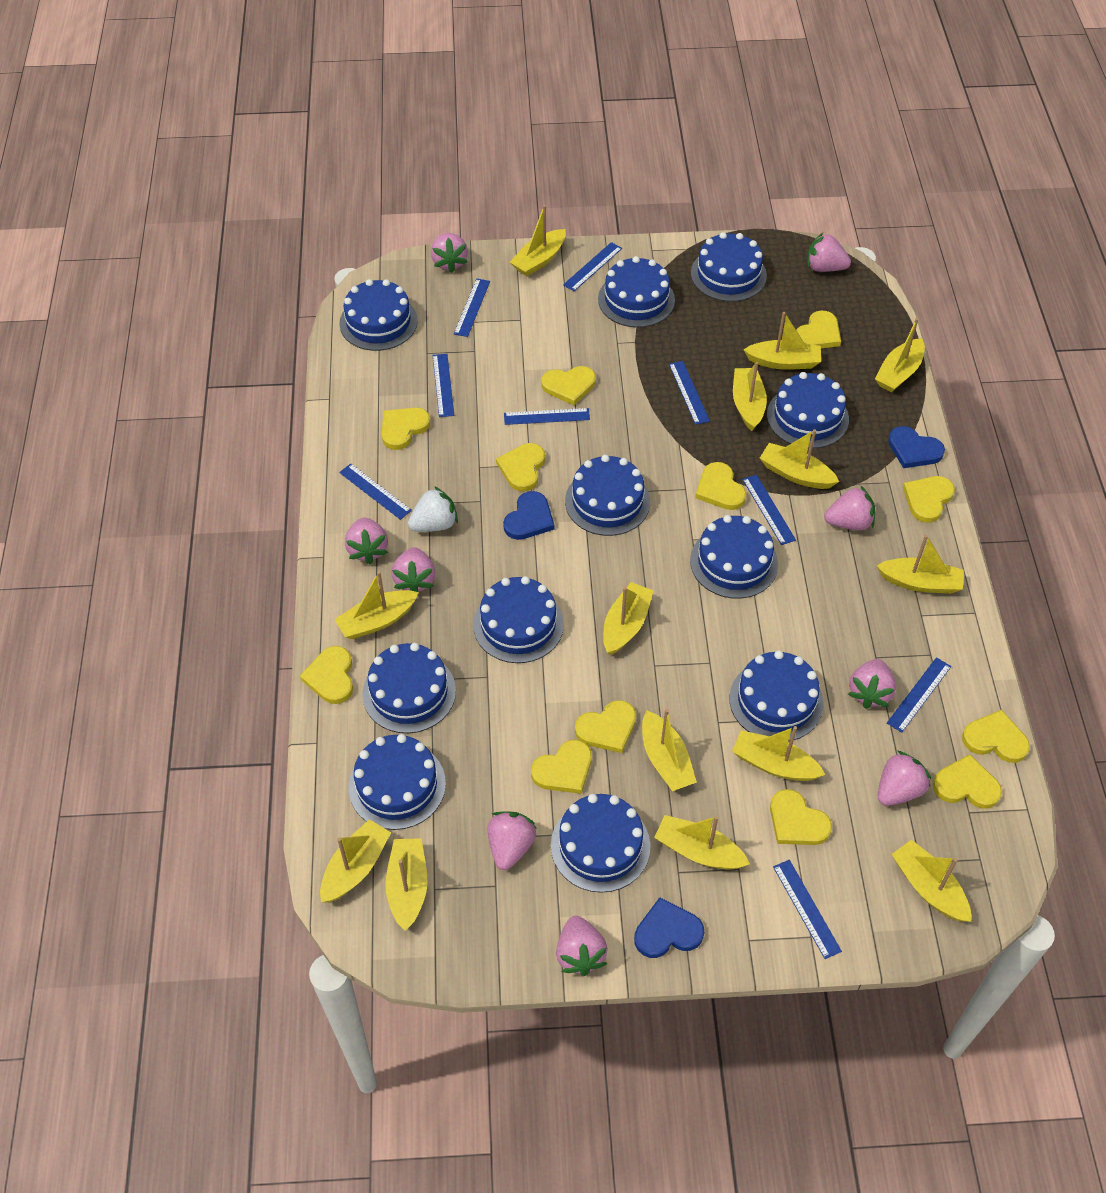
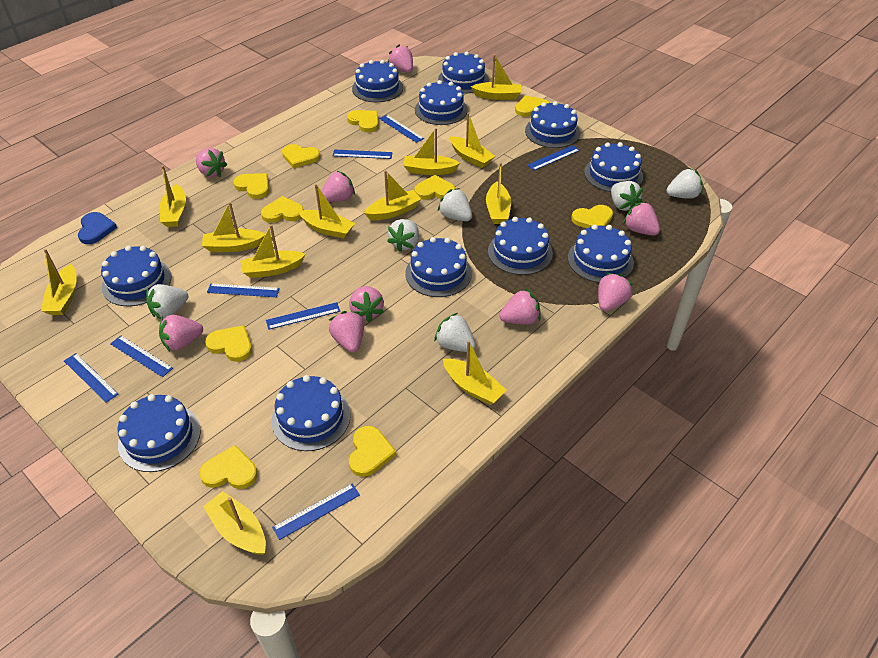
blue heart: [503,491,555,540] [634,897,704,958] [888,426,945,468] = 3 -> [78,212,117,244] = 1
blue ruler: [339,464,412,520] [433,354,454,417] [454,279,490,337] [504,408,590,425] [563,242,622,291] [669,361,710,425] [742,475,796,545] [773,860,842,959] [887,657,951,733] = 9 -> [64,353,118,403] [110,336,173,377] [207,283,280,297] [266,302,340,330] [272,484,360,540] [333,150,393,159] [379,115,424,143] [527,145,580,170] = 8
white strawberry: [408,486,458,532] = 1 -> [146,284,188,319] [387,219,419,252] [434,313,476,352] [438,188,472,221] [611,181,643,211] [666,168,703,199] = 6
yellow boat: [320,819,391,903] [334,571,419,639] [385,838,428,931] [510,205,566,276] [603,582,654,655] [642,709,697,791] [654,815,750,870] [732,726,826,781] [733,362,767,431] [743,312,821,370] [760,429,839,489] [875,318,925,392] [877,535,964,594] [891,839,971,922] = 14 -> [41,249,77,315] [159,165,186,227] [202,202,265,252] [203,491,266,555] [240,225,306,278] [298,184,355,239] [364,170,421,220] [403,128,460,175] [443,340,507,405] [450,112,495,168] [471,54,521,100] [486,163,511,224] = 12
yellow heart: [300,646,353,704] [381,408,431,450] [496,443,545,491] [531,740,592,794] [542,366,596,405] [575,700,636,753] [695,462,746,510] [770,789,832,845] [796,311,841,348] [903,476,955,523] [933,754,1002,809] [962,710,1030,763] = 12 -> [199,445,258,489] [205,325,252,362] [233,173,269,199] [261,196,304,223] [282,144,321,168] [347,110,379,132] [349,426,396,477] [414,175,455,200] [515,95,550,117] [571,205,613,228] = 10

